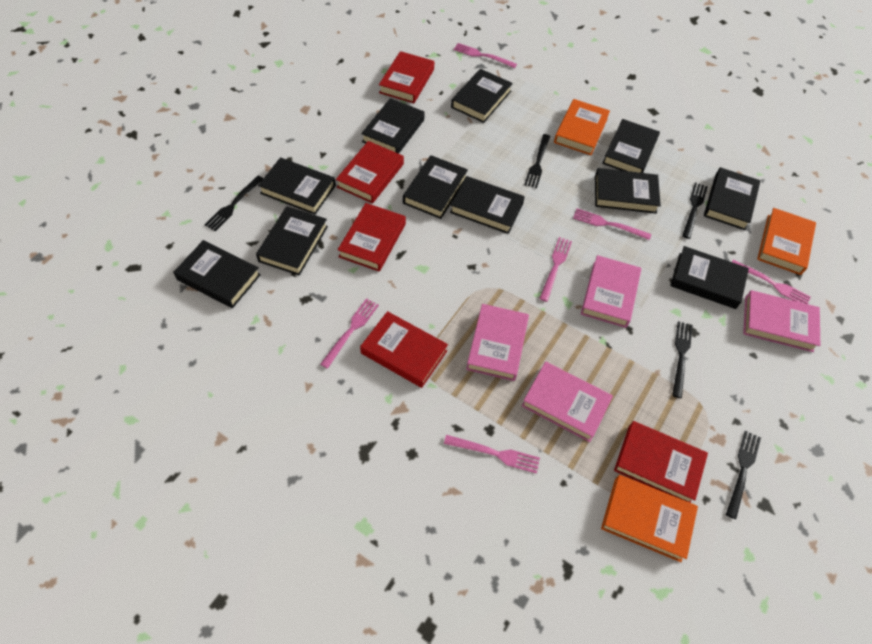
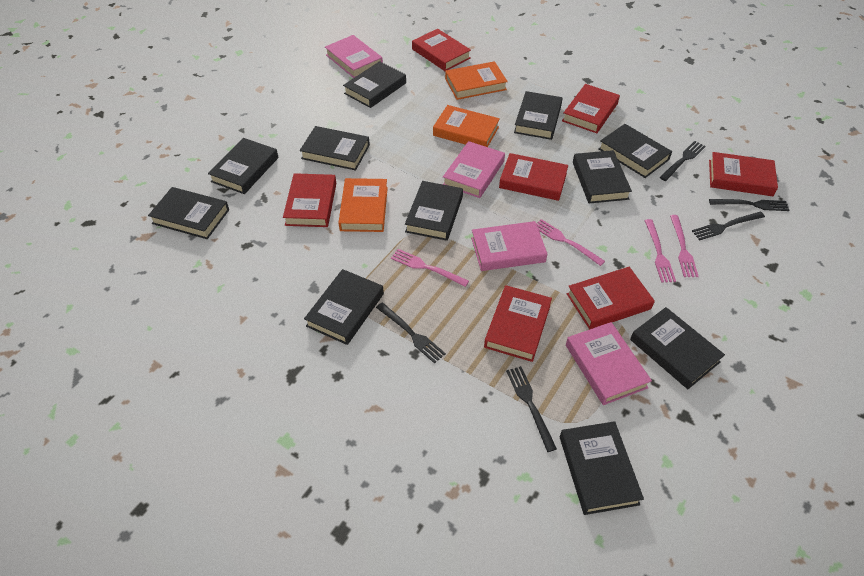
pink fork: [320,298,379,369] [444,435,540,474] [453,43,517,68] [539,237,572,302] [573,208,651,240] [732,260,811,304] = 6 -> [391,249,469,287] [536,219,605,266] [644,219,676,283] [670,215,699,277] = 4
red book: [336,141,404,203] [338,203,406,272] [360,311,448,388] [379,51,434,103] [614,421,708,503] = 5 -> [283,173,336,227] [412,29,471,71] [484,285,552,362] [499,153,568,201] [562,84,620,133] [567,267,655,330] [709,152,778,196] = 7

